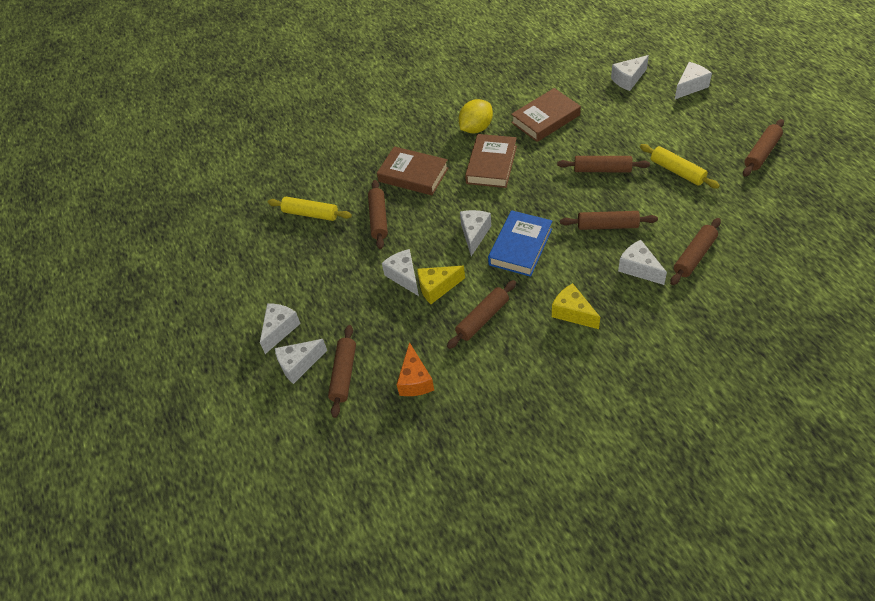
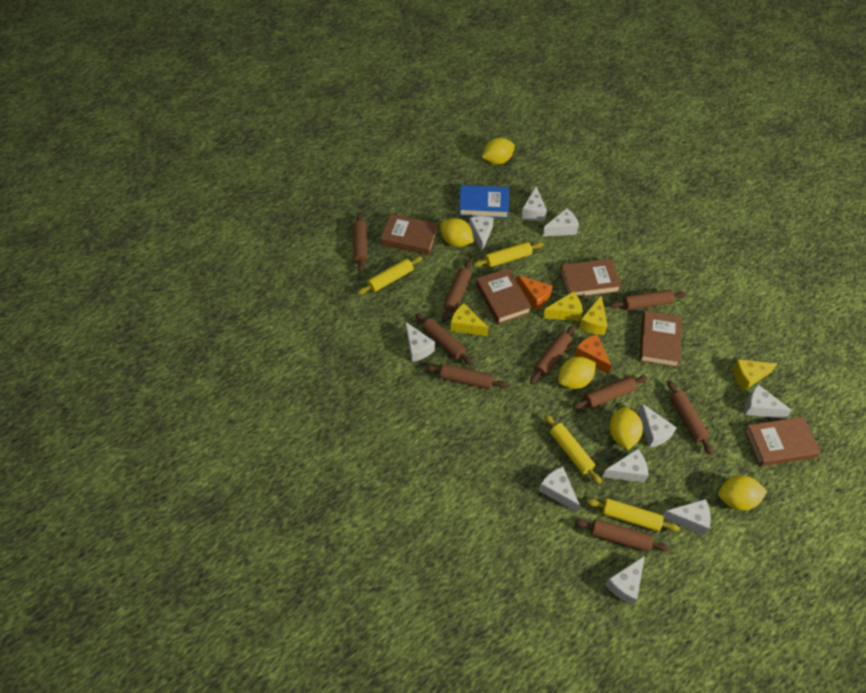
brown book: [377,146,448,195] [465,134,517,188] [511,88,581,142] = 3 -> [381,214,438,255] [476,268,531,324] [560,259,621,298] [639,311,682,368] [744,417,821,466] = 5
brown rolling pin: [328,325,356,418] [368,180,388,249] [447,280,516,349] [557,156,650,173] [560,211,658,230] [670,218,721,285] [743,119,784,177] = 7 -> [353,213,368,272] [416,313,473,365] [426,364,508,389] [443,260,472,321] [530,326,575,384] [572,376,648,409] [575,519,670,552] [610,290,686,310] [667,380,713,455] = 9
orange cheese: [396,342,434,396] = 1 -> [517,275,553,311] [574,334,612,375] = 2
white cheese: [260,303,301,354] [275,339,327,384] [382,249,419,296] [460,210,491,256] [611,55,649,91] [618,240,667,285] [675,62,712,99] = 7 -> [405,322,435,362] [469,216,494,252] [521,186,547,221] [539,467,580,512] [543,208,579,236] [602,449,648,482] [605,556,645,605] [638,404,677,448] [663,499,711,535] [745,385,792,419] = 10
yellow cheese: [417,266,465,304] [552,283,600,329] = 2 -> [451,303,489,336] [543,292,583,321] [579,295,607,335] [732,359,777,391] = 4
yellow lemon: [459,99,493,133] = 1 -> [440,218,474,247] [482,138,515,164] [558,357,596,389] [609,407,643,450] [718,475,767,510] = 5
yellow rolling pin: [268,197,352,221] [640,144,720,188] = 2 -> [358,256,423,295] [473,242,543,267] [544,414,602,485] [586,499,680,532] = 4

